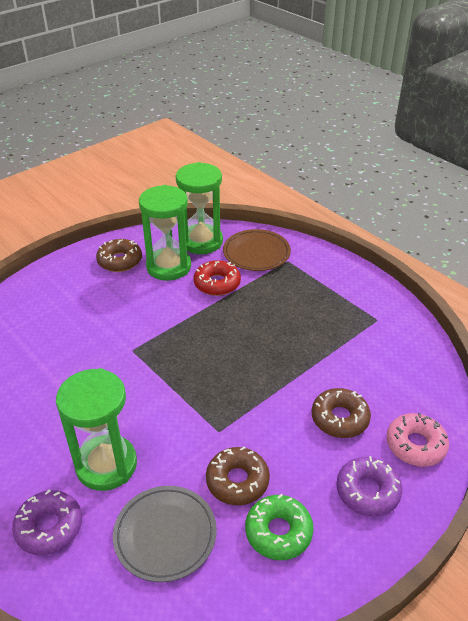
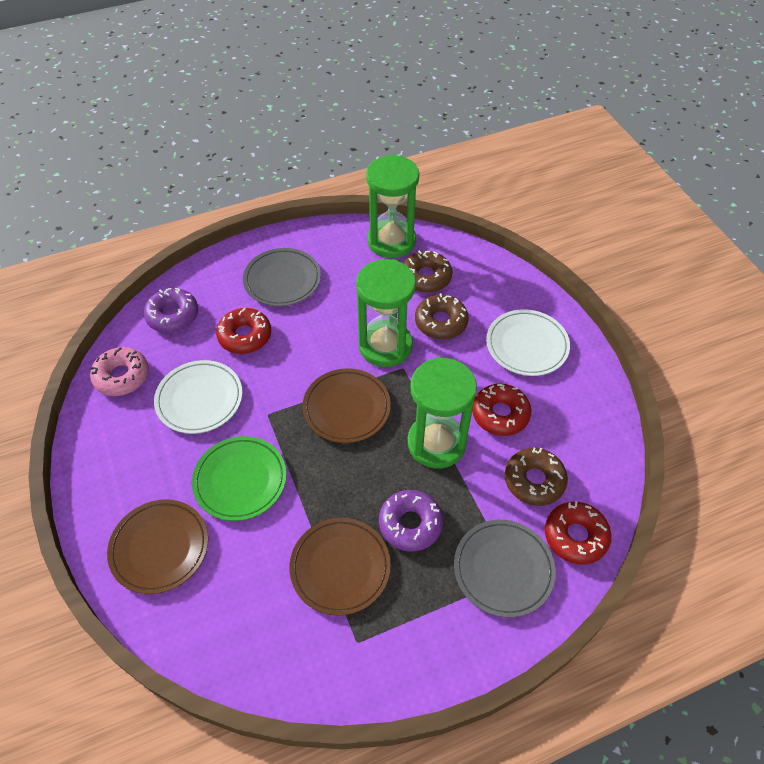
brown plate: [223,229,291,271] = 1 -> [107,499,208,594] [290,518,391,616] [302,368,391,443] = 3
green donut: [245,494,314,560] = 1 -> none = 0
green plate: none = 0 -> [192,436,287,521] = 1
grey plate: [113,486,217,582] = 1 -> [243,248,321,306] [454,520,556,618] = 2
red donut: [193,260,241,296] = 1 -> [216,308,271,354] [472,384,531,436] [545,501,611,564] = 3
white plate: none = 0 -> [154,360,242,434] [486,309,570,376] = 2

